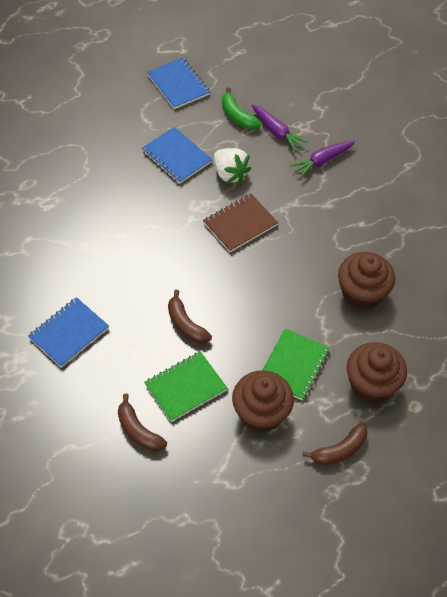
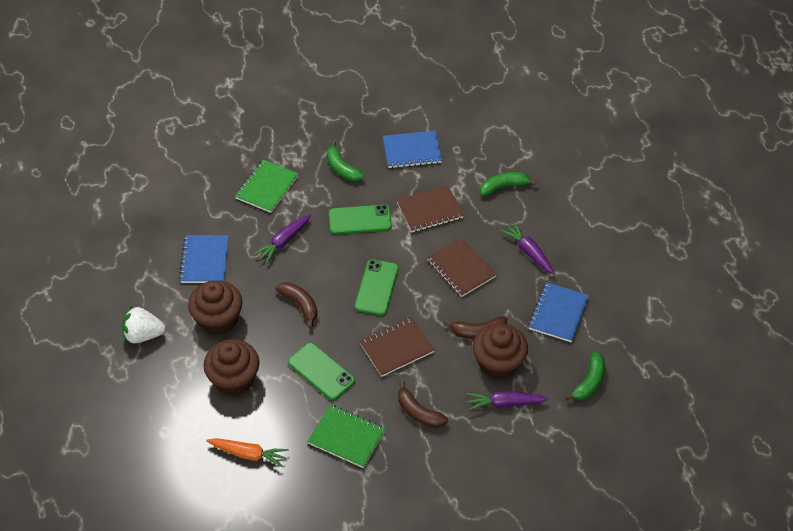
brown notebook: [203,193,278,252] = 1 -> [360,317,434,377] [397,185,464,233] [427,238,497,297] = 3
green banana: [222,87,261,129] = 1 -> [327,141,364,182] [480,172,537,196] [565,352,605,400] = 3
green phone: none = 0 -> [288,343,355,400] [329,205,392,234] [354,259,399,316] = 3
orange carrot: none = 0 -> [206,438,289,467] = 1
purple carrot: [251,104,309,152] [289,141,355,178] = 2 -> [253,214,311,264] [466,391,548,411] [500,222,555,275] = 3

